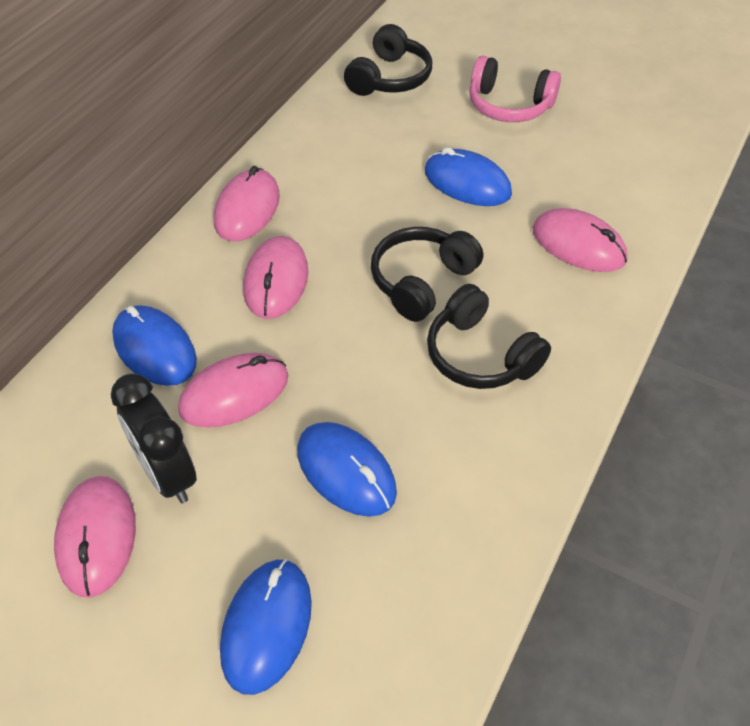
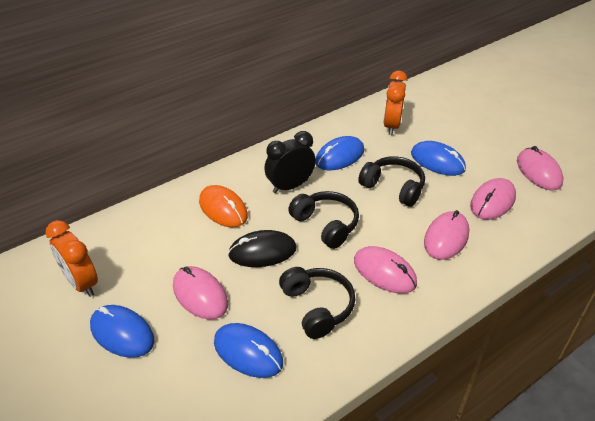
black mouse: none = 0 -> [228,230,296,267] = 1
orange clock: none = 0 -> [45,220,98,297] [383,71,407,135] = 2
orange mouse: none = 0 -> [199,185,248,227] = 1
pink headphones: [469,56,561,122] = 1 -> none = 0

